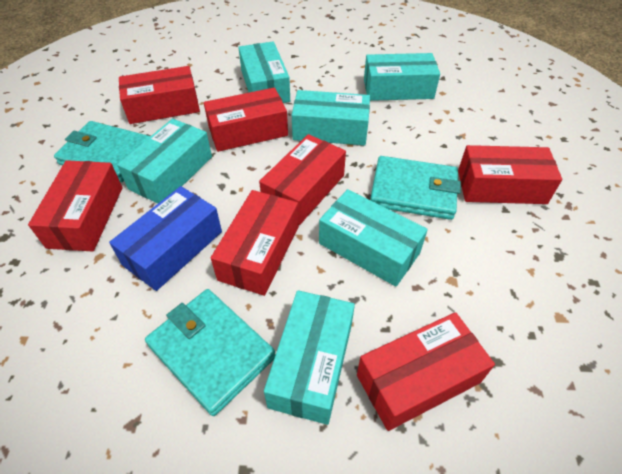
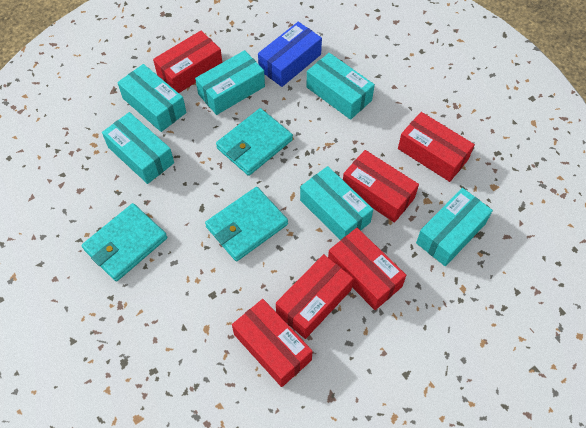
red box: [28,160,123,251] [119,66,200,124] [204,88,288,152] [211,190,299,296] [259,134,346,225] [357,312,495,431] [458,145,562,204] = 7 -> [153,31,222,93] [232,299,313,387] [276,254,354,339] [328,228,406,310] [343,150,419,223] [398,112,475,182] = 6

